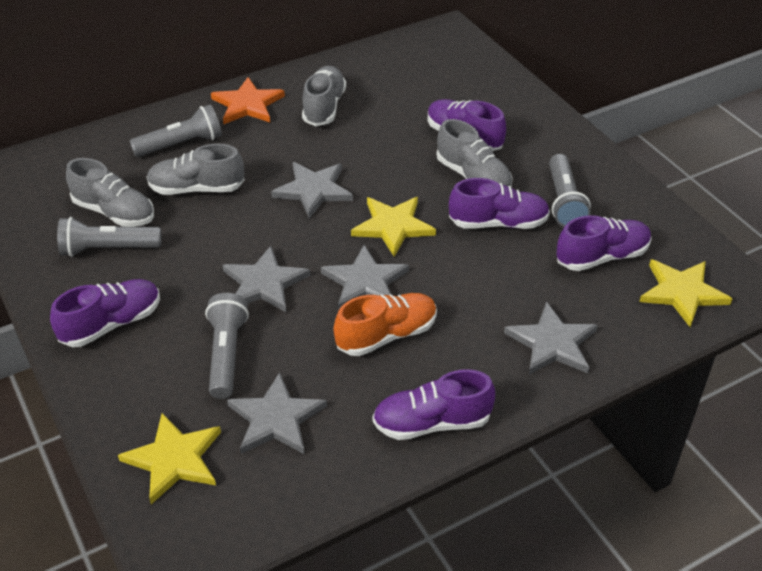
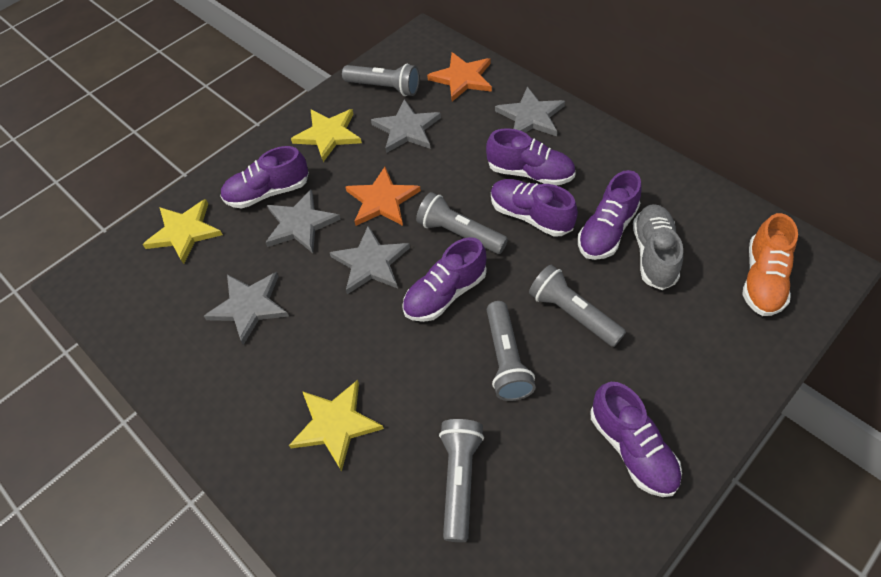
grey flashlight: [57,217,161,257] [130,105,222,157] [205,293,249,399] [549,154,591,227] = 4 -> [342,64,420,96] [416,192,508,254] [439,419,484,542] [487,301,536,401] [529,265,626,347] = 5
grey shoe: [66,158,154,227] [147,144,244,195] [302,66,346,126] [437,119,513,187] = 4 -> [633,204,683,290] = 1
orange star: [211,77,285,124] = 1 -> [345,167,421,226] [427,52,492,102] = 2
purple shoe: [50,279,160,347] [373,369,495,440] [428,99,506,151] [449,178,550,229] [556,215,652,271] = 5 -> [220,146,309,208] [402,237,487,322] [486,128,576,185] [491,179,578,237] [578,170,642,260] [591,382,682,497] = 6

